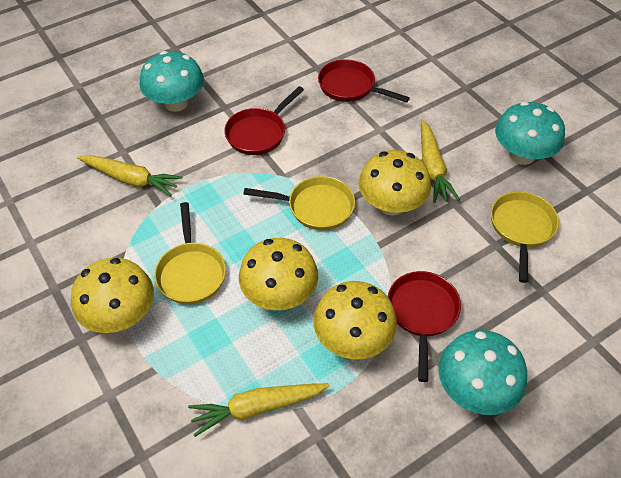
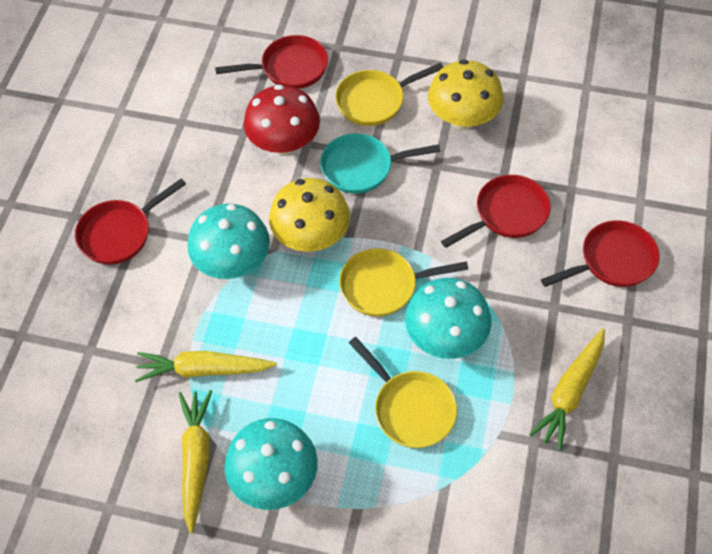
red mushroom: none = 0 -> [244,85,320,155] = 1
red pan: [224,86,304,155] [318,59,410,103] [388,271,461,382] = 3 -> [75,178,186,265] [215,35,328,89] [441,175,551,248] [541,220,660,287] = 4
turquoise pan: none = 0 -> [320,133,441,194] = 1
yellow mushroom: [71,258,154,333] [239,238,319,310] [314,281,397,359] [359,150,431,216] = 4 -> [269,178,350,252] [428,59,504,130] = 2

